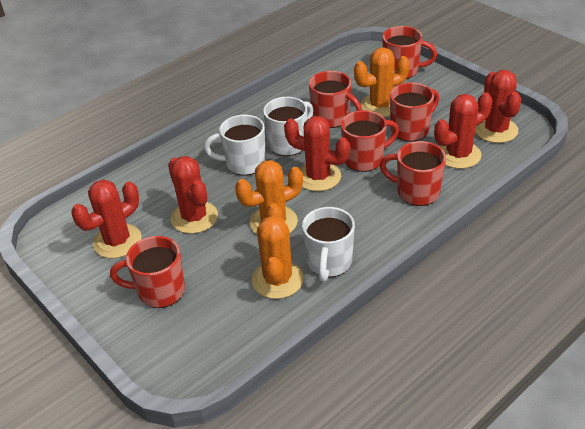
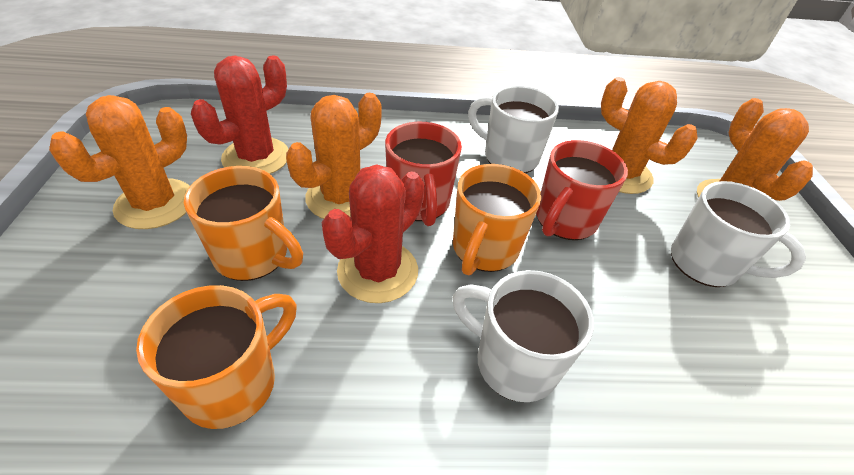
orange cactus: [235,160,303,234] [252,203,304,299] [354,47,410,117] = 3 -> [49,95,190,229] [286,93,382,219] [601,77,698,194] [697,98,813,201] = 4
orange mug: none = 0 -> [136,285,297,429] [184,166,303,281] [453,164,541,275] = 3
red cactus: [72,179,142,258] [168,156,218,234] [284,116,350,191] [434,93,492,169] [475,70,521,143] = 5 -> [191,55,289,174] [321,164,425,303] = 2
red mug: [110,236,185,308] [309,71,362,128] [341,110,399,172] [380,141,446,206] [382,26,437,79] [390,82,439,142] = 6 -> [385,122,462,226] [536,140,628,240] = 2

